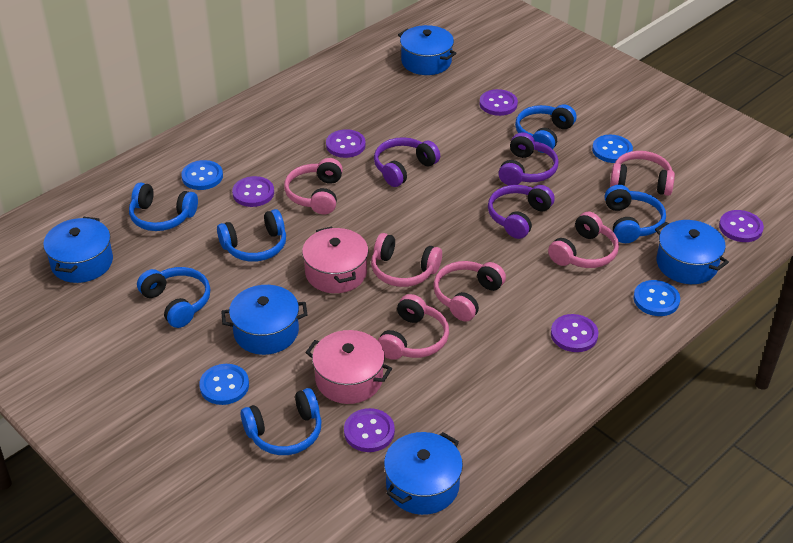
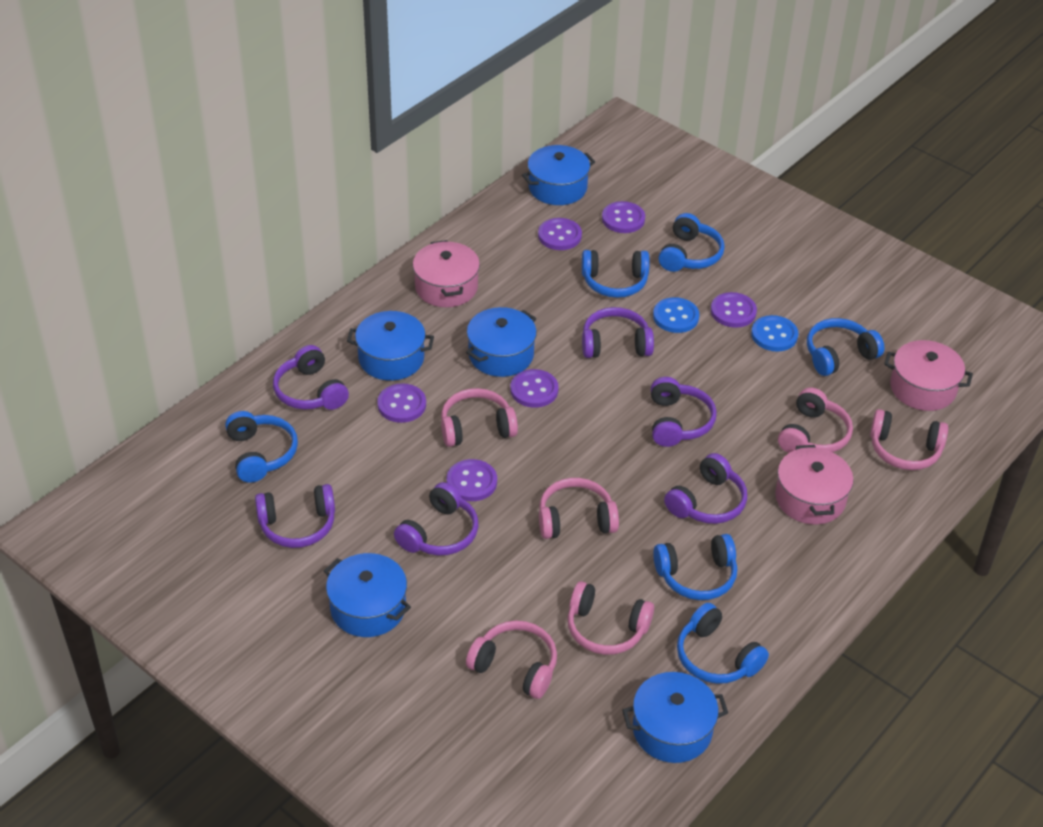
blue button: [181,160,223,190] [199,364,249,405] [592,135,633,163] [633,280,680,316] = 4 -> [653,297,699,333] [751,315,798,352] = 2
pink pot: [302,227,368,293] [305,330,392,404] = 2 -> [413,240,480,307] [775,445,853,524] [884,340,973,411] = 3
purple headphones: [374,137,440,187] [488,185,555,239] [498,132,559,185] = 3 -> [255,484,335,548] [273,345,349,410] [394,482,479,556] [582,307,654,358] [651,377,717,447] [664,453,747,524] = 6

